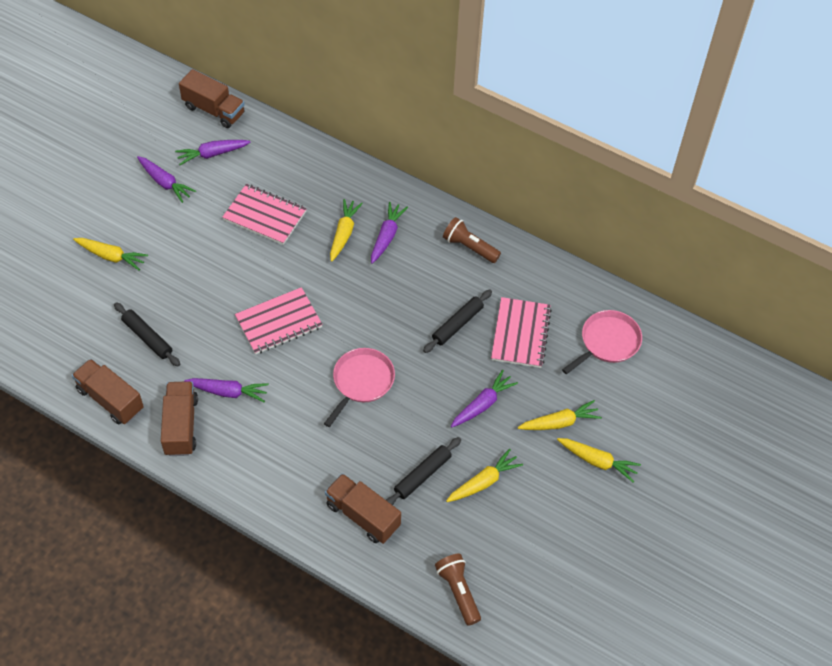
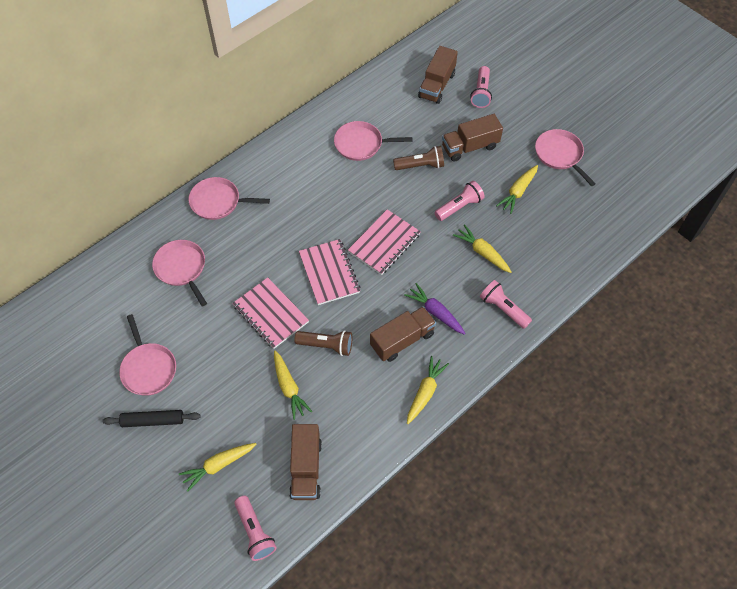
black rolling pin: [114,302,180,367] [386,437,461,505] [423,289,492,353] = 3 -> [102,410,200,427] = 1
pink flashlight: none = 0 -> [234,496,277,561] [434,181,485,221] [470,66,492,108] [480,280,532,329] = 4
pink pan: [324,348,395,427] [562,310,642,374] = 2 -> [119,314,176,396] [152,240,207,307] [188,177,270,220] [334,121,412,161] [535,129,596,186] = 5
purple carrot: [137,156,196,203] [175,140,250,165] [184,378,269,402] [371,202,408,264] [451,370,518,427] = 5 -> [404,283,466,335] = 1

